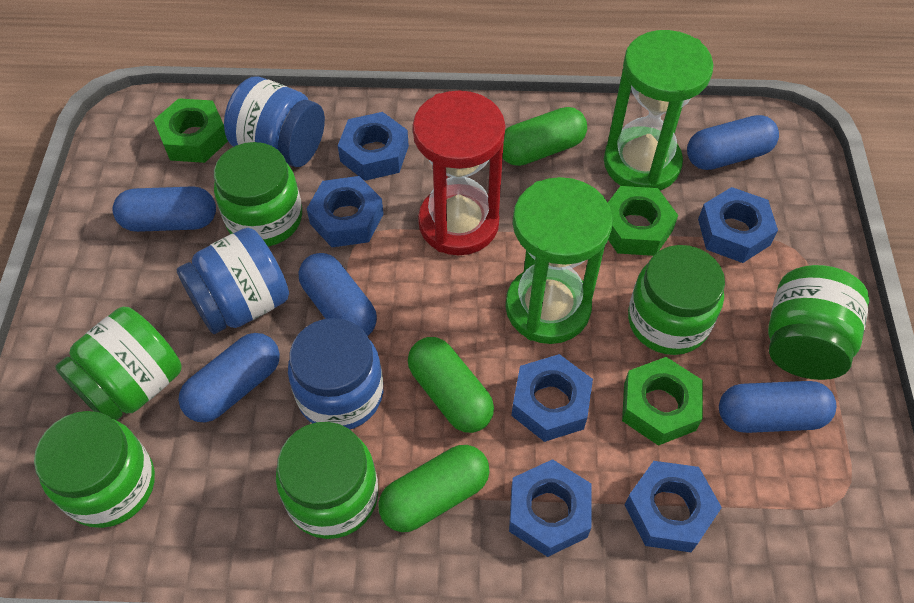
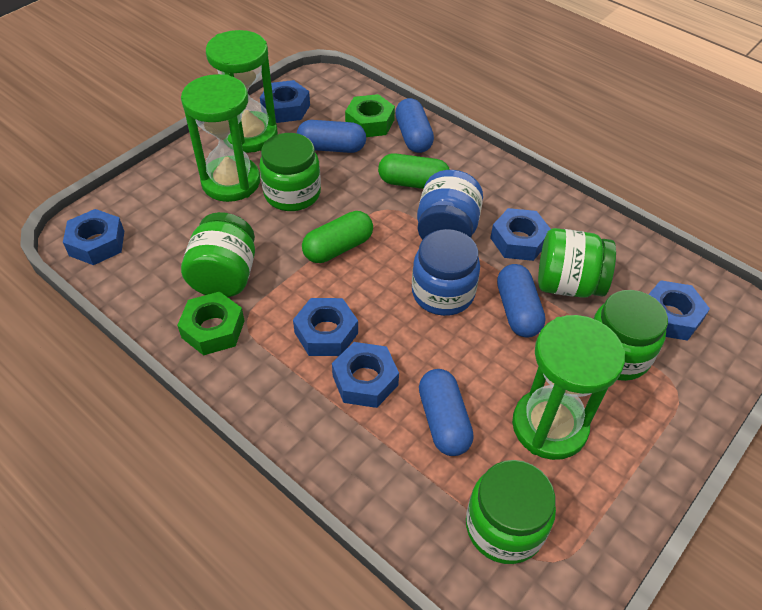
blue capsule: [113,186,216,232] [178,333,280,422] [299,253,377,336] [687,115,779,170] [719,381,836,433] = 5 -> [297,120,366,153] [395,98,434,153] [419,369,474,456] [497,264,545,337] = 4
blue jar: [177,228,289,334] [224,76,325,167] [288,318,383,429] = 3 -> [412,229,480,316] [417,170,483,240] = 2
green capsule: [378,445,490,532] [408,337,494,433] [503,107,587,166] = 3 -> [302,211,373,263] [378,153,450,189] = 2
green hourglass: [505,177,613,344] [604,30,714,191] = 2 -> [181,74,260,202] [206,30,278,153] [512,315,625,460] = 3
green jar: [34,411,155,528] [55,307,181,420] [214,142,302,247] [276,422,378,539] [628,245,725,355] [768,265,869,380] = 6 -> [181,212,255,297] [259,133,321,211] [466,460,556,564] [538,228,616,298] [593,290,668,381] = 5
green nut: [154,98,228,163] [608,186,678,256] [622,357,703,446] = 3 -> [177,292,245,355] [345,94,395,137] = 2
red hourglass: [412,91,505,255] = 1 -> none = 0

